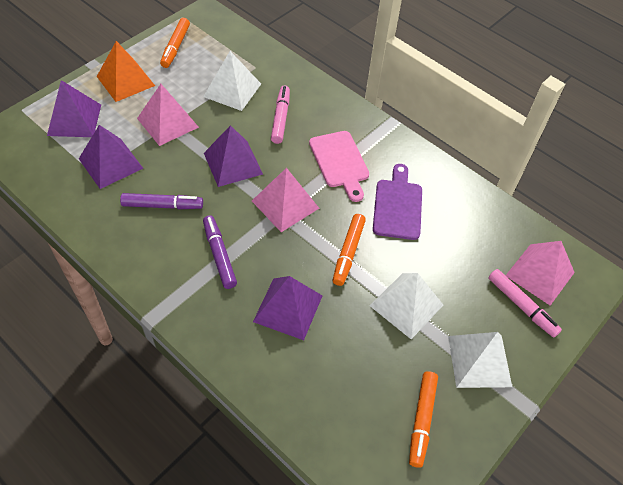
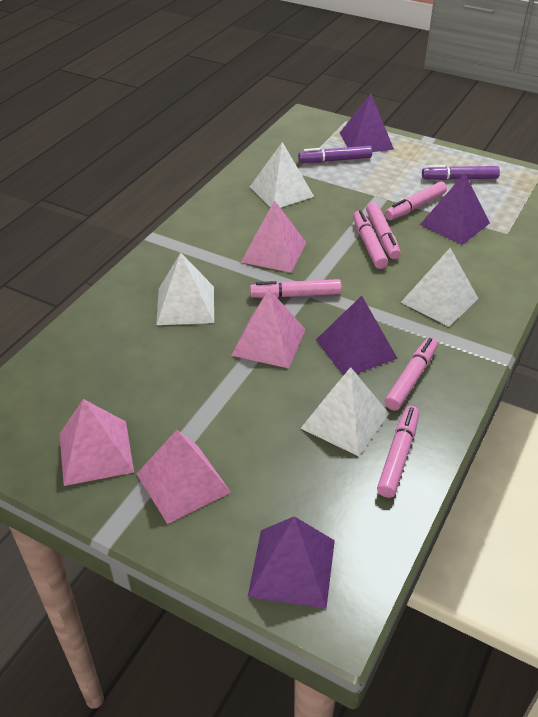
orange marker: [160,18,190,68] [333,214,366,286] [409,371,438,468] = 3 -> none = 0
orange pyramid: [97,41,155,102] = 1 -> none = 0
pink cutting board: [309,131,369,202] = 1 -> none = 0
pink marker: [271,85,290,144] [488,269,562,338] = 2 -> [250,279,342,298] [353,210,388,269] [366,202,401,259] [377,406,419,498] [385,181,447,220] [385,337,438,411] = 6
pink pyramid: [137,84,199,146] [252,168,319,232] [505,241,575,306] = 3 -> [60,399,134,486] [137,430,231,524] [231,289,306,368] [241,200,307,273] = 4
purple cutting board: [373,164,422,240] = 1 -> none = 0
white pyramid: [203,51,261,111] [370,273,443,339] [448,332,512,388] = 3 -> [156,253,214,325] [250,142,314,208] [300,367,389,456] [401,248,479,327] = 4

